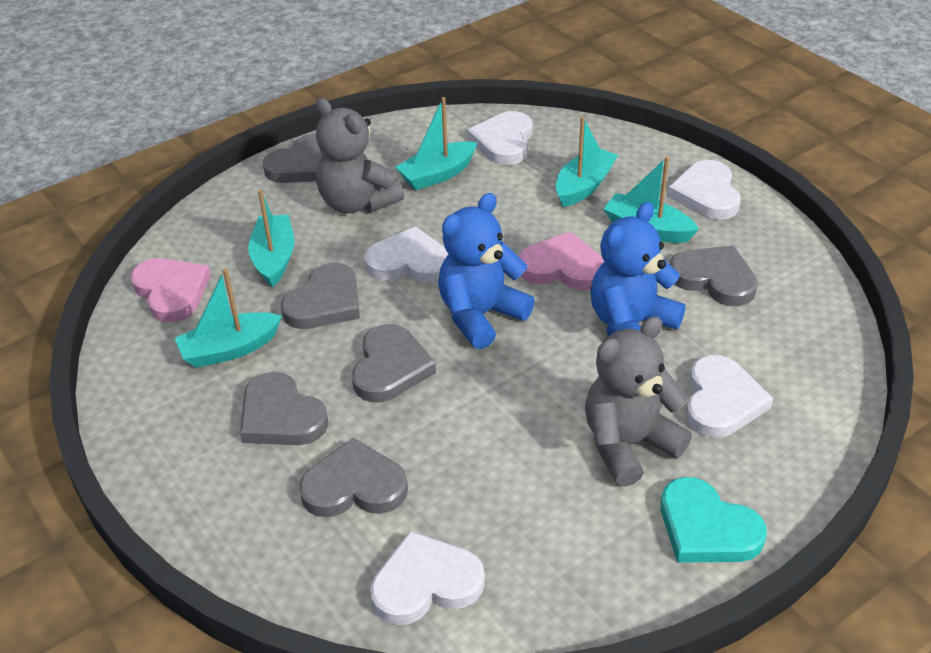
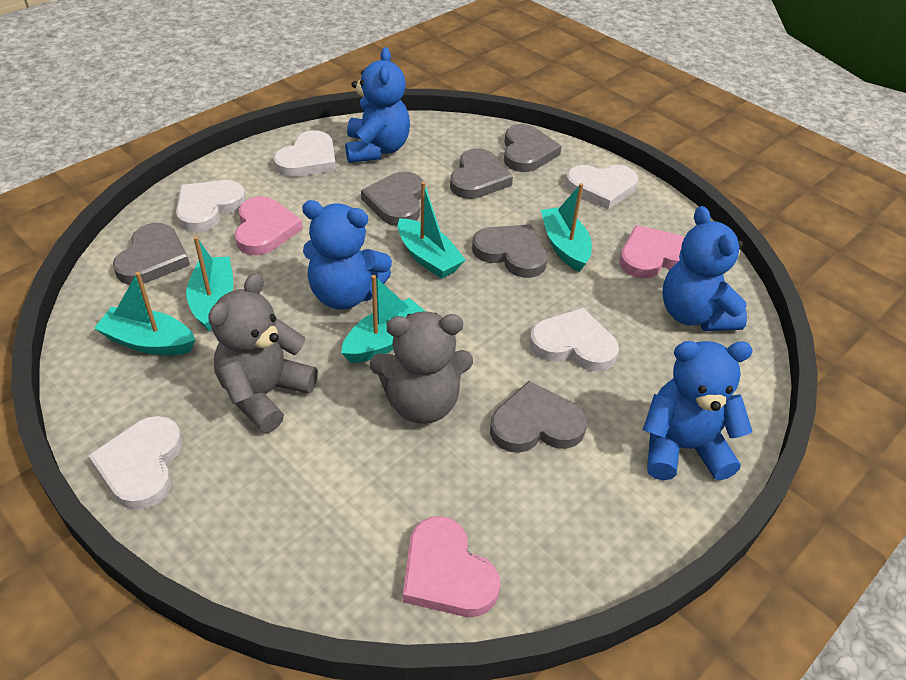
blue teddy bear: [438,193,535,349] [590,202,686,336] = 2 -> [302,200,392,310] [345,47,410,163] [643,341,753,480] [662,206,747,331] = 4
pink heart: [130,258,211,323] [518,232,604,290] = 2 -> [235,196,303,255] [403,516,500,617] [619,225,685,279] = 3
turquoise heart: [661,477,767,563] = 1 -> none = 0

